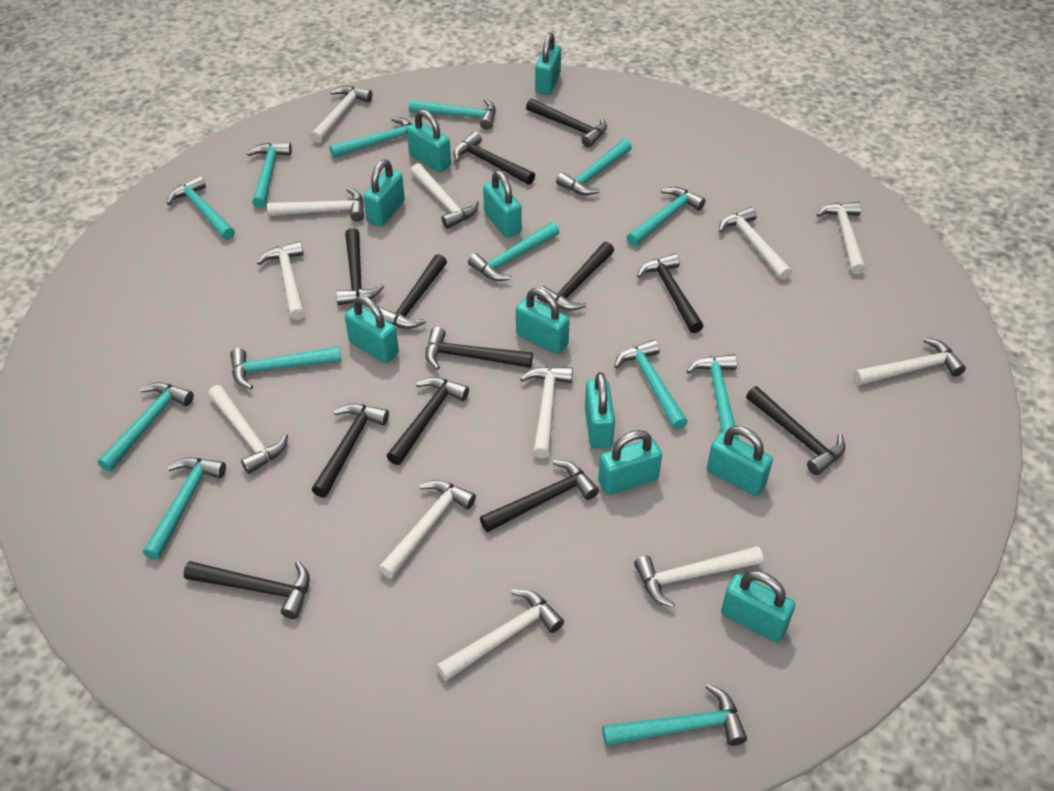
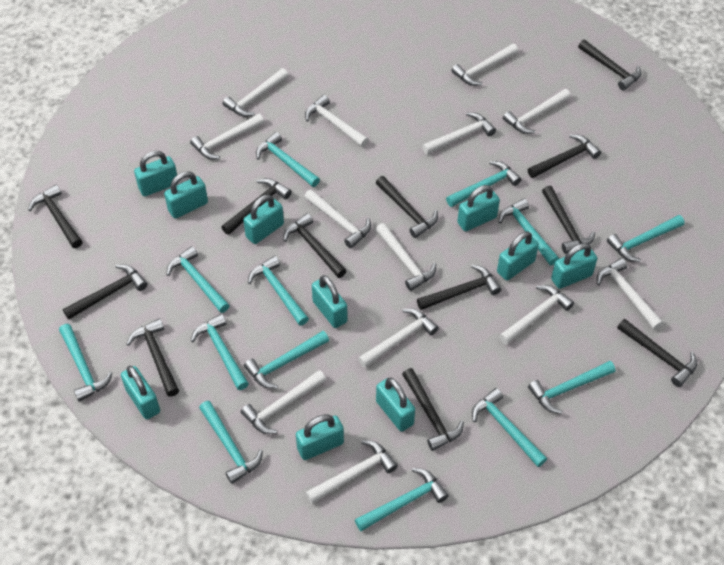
white hammer: [208,385,288,474] [257,241,305,320] [267,188,364,222] [311,86,372,143] [379,480,476,578] [411,163,479,229] [436,589,564,681] [520,367,573,458] [634,546,763,608] [719,207,792,280] [816,202,866,275] [853,338,966,386] = 12 -> [190,114,264,159] [222,68,289,117] [241,370,326,434] [304,189,371,248] [305,95,369,147] [306,440,398,504] [358,308,439,368] [376,223,436,291] [422,112,496,154] [451,44,518,86] [499,285,574,345] [503,89,571,134] [597,258,663,330] = 13

